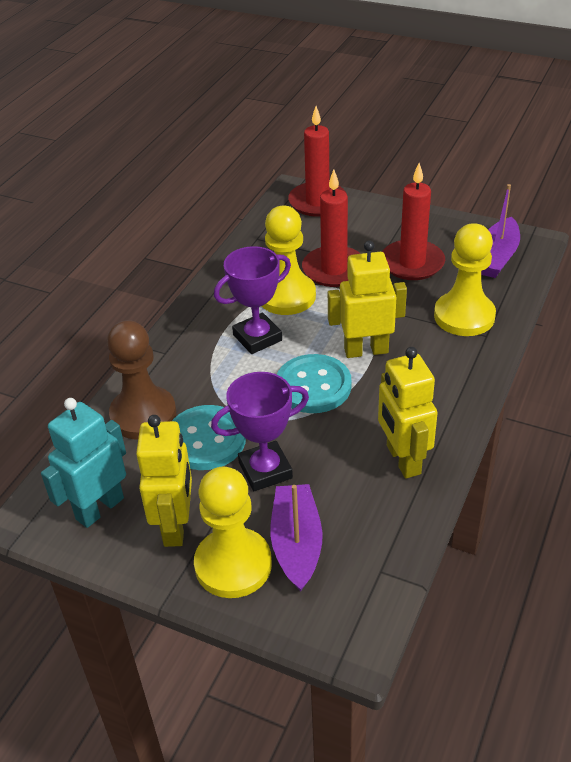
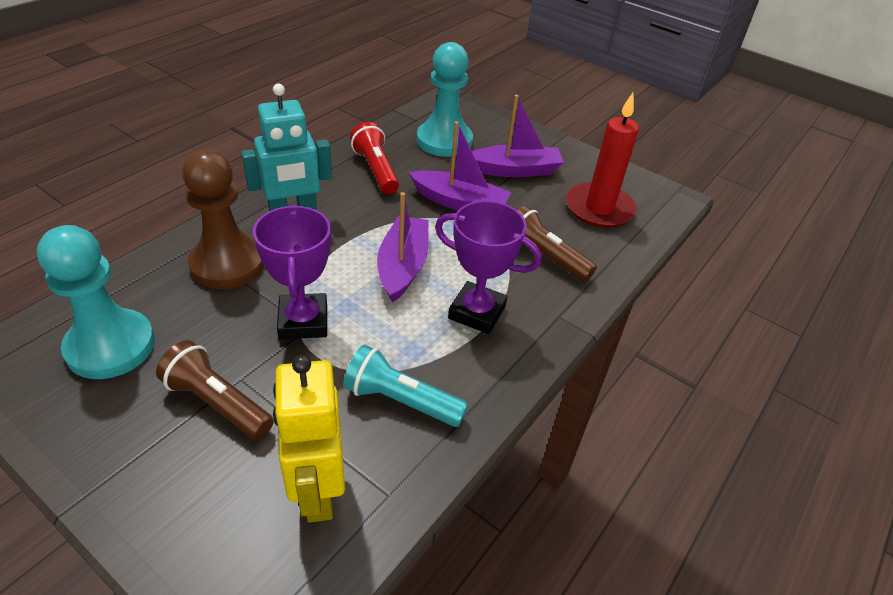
brown flashlight: none = 0 -> [156,340,274,440] [517,206,597,282] = 2
purple boat: [270,484,323,592] [481,184,520,278] = 2 -> [377,192,428,303] [409,121,511,210] [472,95,564,177] = 3
red candle: [288,106,347,217] [302,169,361,287] [382,163,445,280] = 3 -> [566,93,639,228] = 1
red flashlight: none = 0 -> [350,122,399,194] = 1
turquoise button: [172,405,246,470] [277,354,352,413] = 2 -> none = 0
turquoise flashlight: none = 0 -> [343,344,468,427] = 1
turquoise pawn: none = 0 -> [37,225,155,379] [417,42,473,157] = 2
yellow pawn: [194,467,272,598] [262,206,316,315] [434,223,496,336] = 3 -> none = 0
yellow robot: [136,415,192,547] [328,241,407,358] [378,347,438,478] = 3 -> [273,355,345,523] = 1

